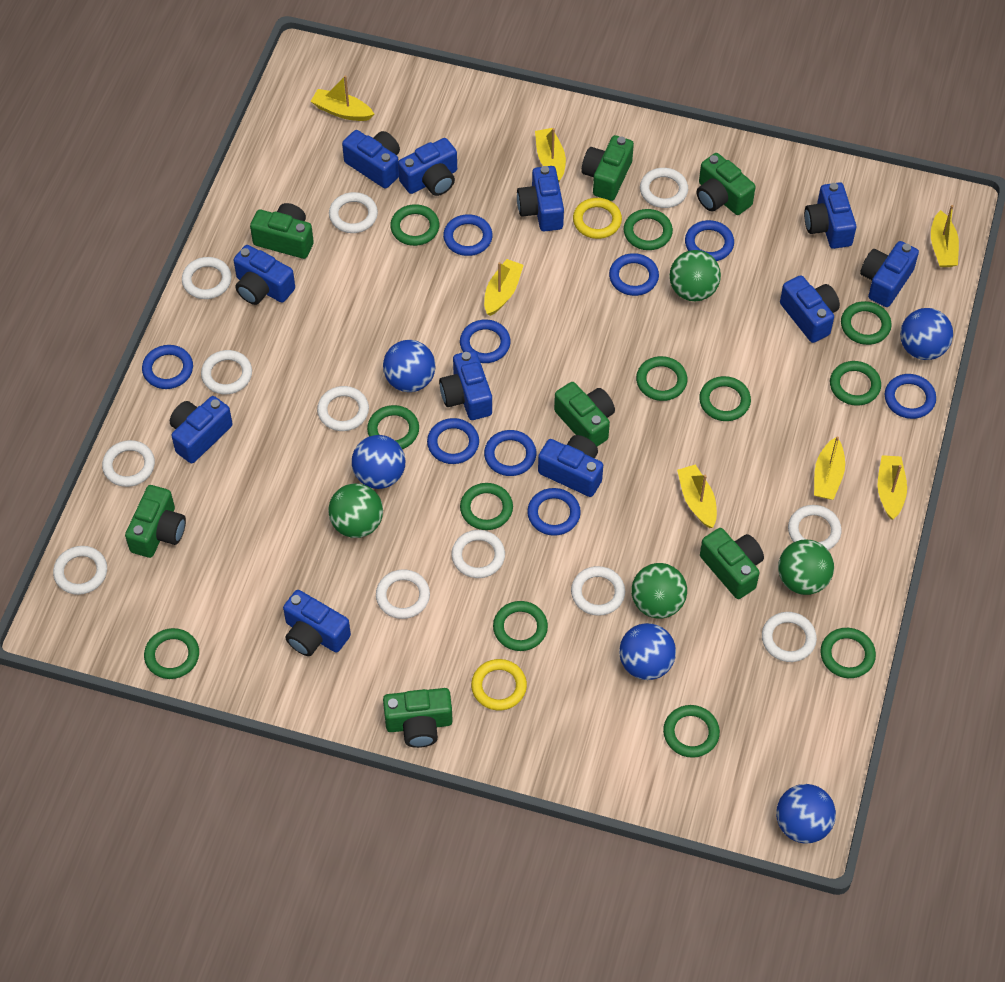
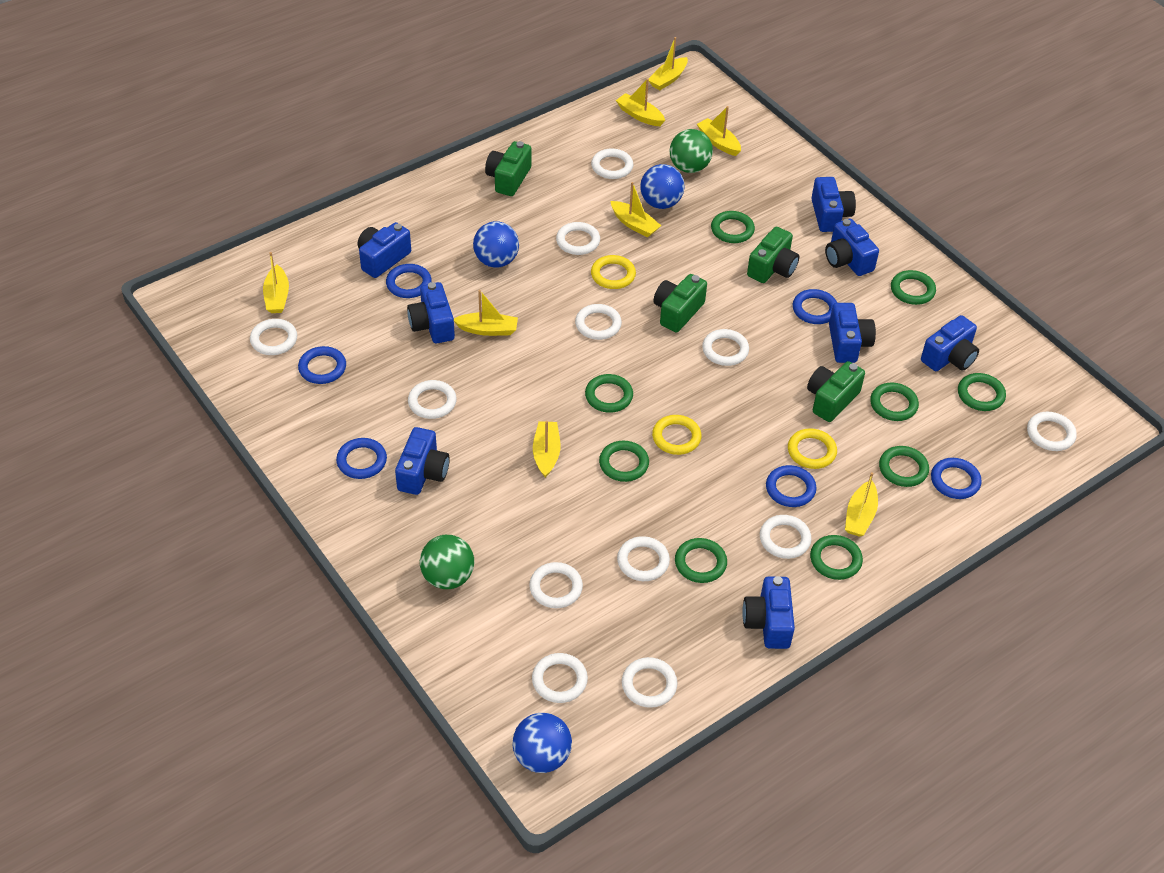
blue ball: [352,435,405,489] [383,340,435,392] [619,623,676,680] [776,784,836,844] [900,308,953,360] = 5 -> [473,221,519,268] [512,713,572,773] [640,164,684,209] = 3
blue camera: [170,396,233,463] [234,245,295,305] [283,590,351,656] [342,130,400,189] [398,138,457,196] [439,350,492,420] [517,166,564,231] [538,435,603,497] [780,275,840,343] [804,182,856,249] [860,241,919,307] = 11 -> [358,222,411,278] [395,427,450,495] [407,282,455,343] [742,576,795,649] [811,177,856,232] [825,219,879,276] [829,303,876,363] [921,315,979,371] = 8
blue ring: [142,345,193,389] [427,418,479,464] [443,214,493,256] [460,319,511,363] [484,430,536,476] [527,488,581,536] [609,253,659,296] [685,220,734,261] [885,374,936,419] = 9 -> [298,346,346,384] [336,438,387,479] [386,264,432,298] [766,465,817,507] [793,289,837,324] [931,458,982,499] = 6
green ball: [328,483,383,538] [631,563,687,619] [670,250,721,301] [778,540,834,595] = 4 -> [420,535,474,589] [670,129,713,173] = 2
green camera: [125,485,186,558] [250,203,314,259] [383,688,453,748] [554,382,615,446] [582,135,634,201] [697,153,756,215] [700,528,764,599] = 7 -> [485,141,531,196] [654,274,707,333] [747,227,799,283] [807,361,865,422] = 4
green ring: [144,628,199,679] [367,405,419,449] [390,204,439,246] [460,483,513,530] [493,601,548,651] [624,209,673,250] [636,356,688,401] [663,705,720,758] [699,376,751,421] [820,628,876,678] [830,361,881,406] [841,301,892,345] = 12 -> [585,374,633,413] [599,441,649,482] [675,538,727,583] [711,211,755,243] [810,535,863,580] [870,383,919,421] [879,446,929,487] [891,270,936,305] [958,373,1006,411] = 9
yellow boat: [311,75,374,121] [484,259,524,316] [535,128,566,182] [677,464,717,528] [814,436,845,500] [878,455,907,520] [931,205,959,267] = 7 -> [263,252,289,313] [454,290,518,336] [533,421,561,478] [610,182,661,237] [616,79,665,126] [649,37,688,90] [697,106,741,156] [845,472,878,537] = 8
yellow ring: [471,659,527,710] [573,198,622,239] = 2 -> [591,255,636,289] [652,415,702,455] [788,428,837,469] = 3

